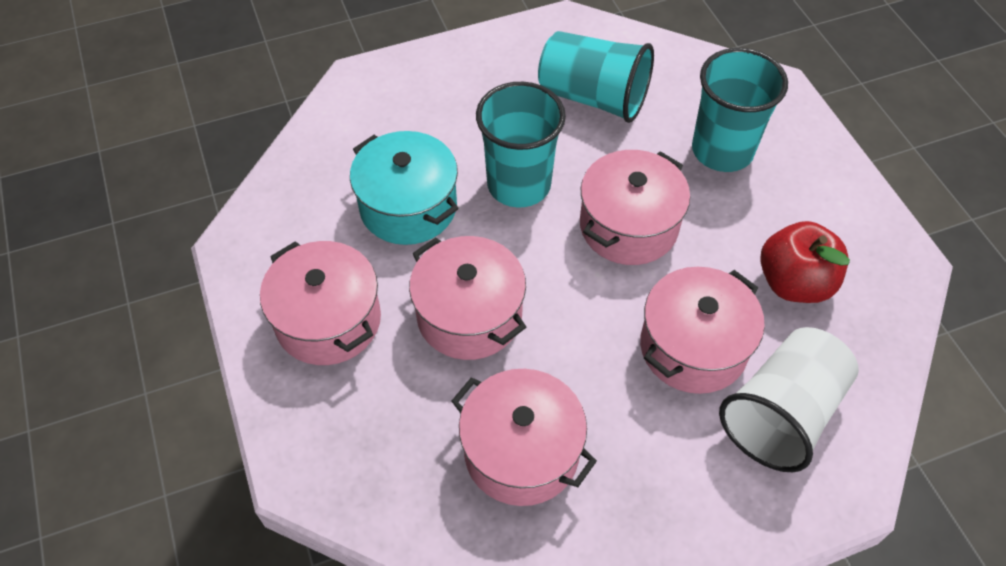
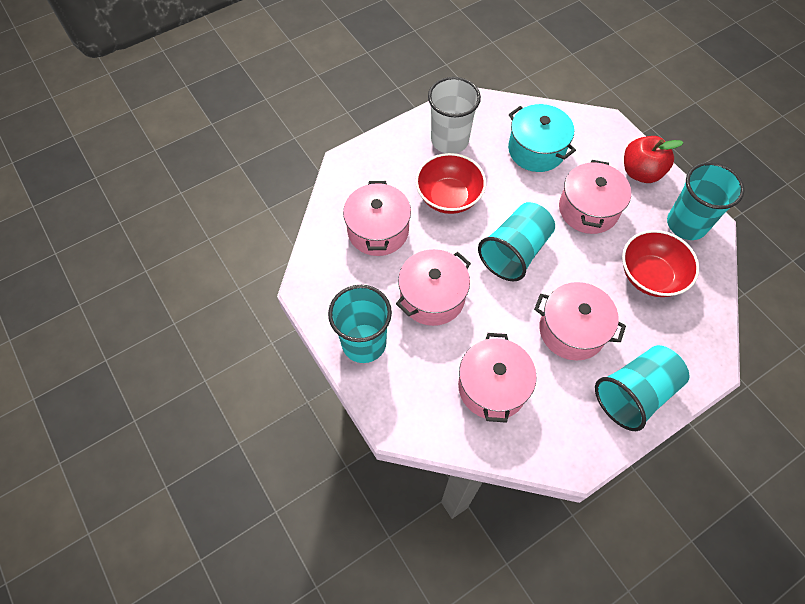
red bowl: none = 0 -> [415,153,486,214] [622,230,699,297] = 2
turquoise cup: [476,82,566,208] [538,31,654,123] [692,48,788,172] = 3 -> [328,285,392,363] [478,202,555,281] [595,345,690,431] [667,162,745,240] = 4

